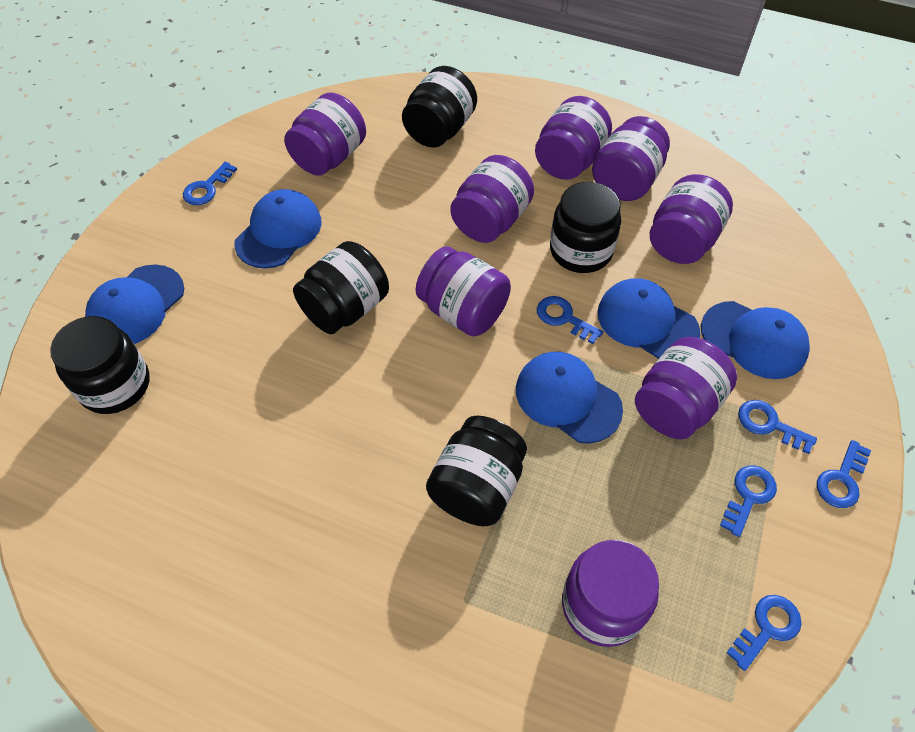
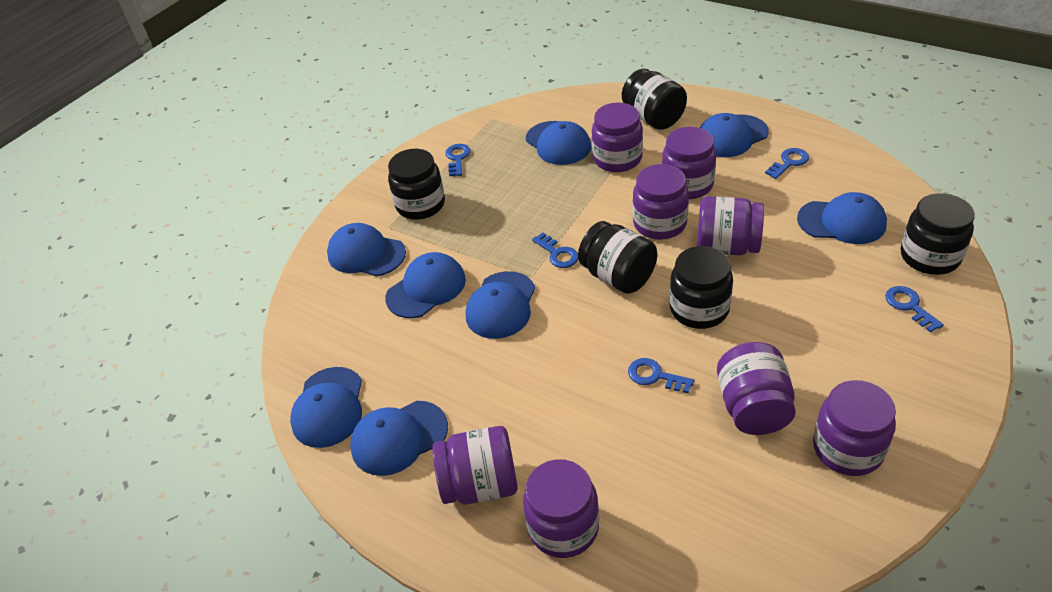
blue cap: [85,265,184,344] [234,189,322,269] [516,352,623,444] [597,279,701,359] [701,301,810,379] = 5 -> [290,367,362,448] [327,223,406,276] [350,401,448,476] [385,252,466,318] [466,271,535,339] [526,121,591,165] [700,113,769,157] [797,192,887,244] = 8
blue key: [183,162,237,205] [537,296,603,344] [720,466,777,537] [727,595,802,671] [738,400,817,454] [817,440,871,508] = 6 -> [445,144,471,176] [532,233,578,268] [628,358,694,393] [765,148,809,179] [885,286,944,332] = 5

